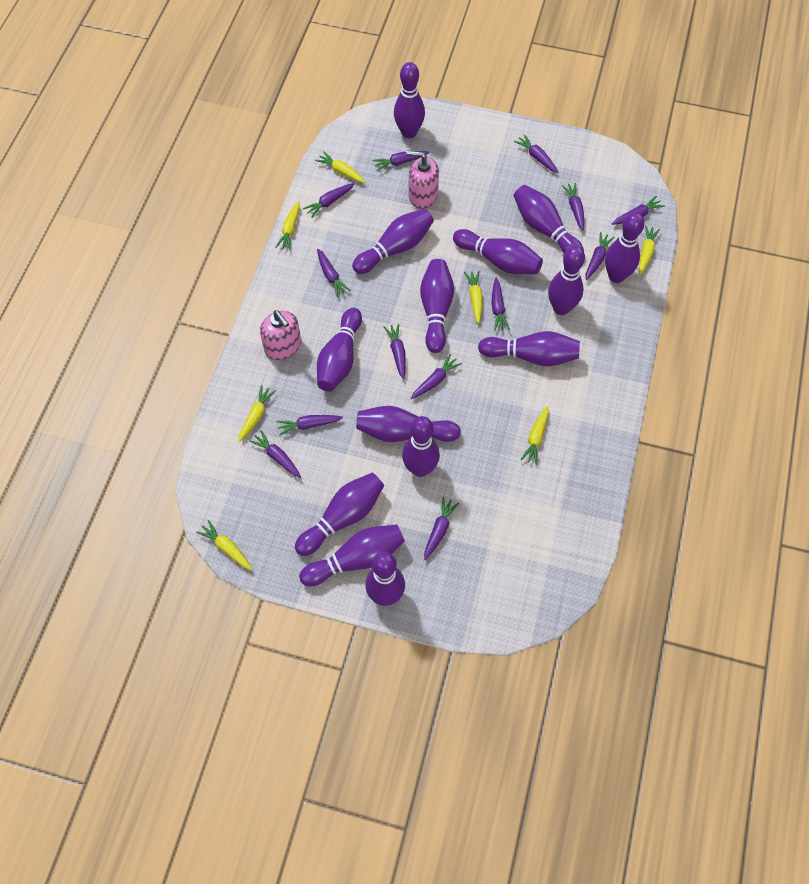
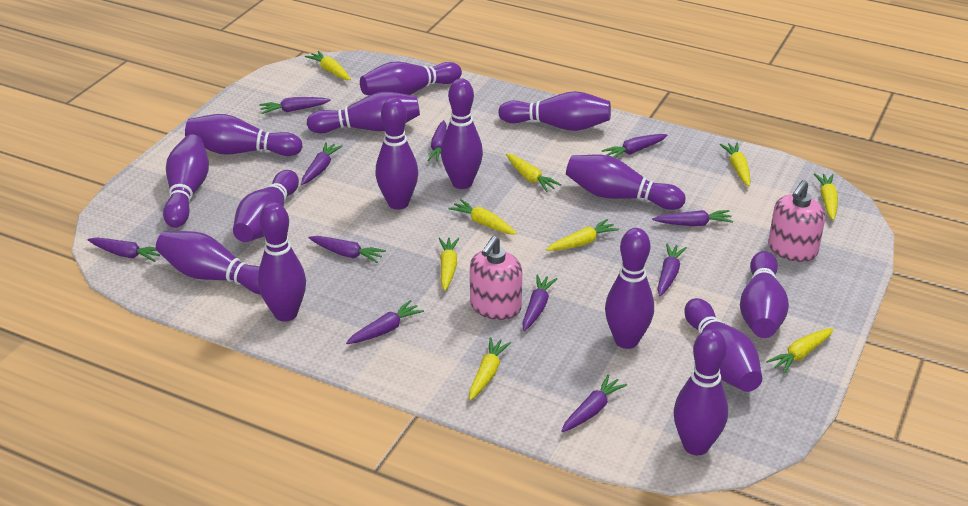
purple bowling pin: [295,473,384,556] [299,524,405,586] [317,308,362,392] [352,209,434,274] [356,406,461,442] [365,552,405,606] [394,62,425,138] [402,416,440,477] [420,259,454,353] [453,229,543,274] [478,331,580,366] [514,185,584,254] [548,246,585,315] [605,212,645,283] = 14 -> [156,231,261,295] [163,134,209,228] [185,114,303,156] [233,170,299,242] [258,202,306,322] [307,92,420,133] [360,62,462,96] [375,97,418,210] [441,78,483,189] [498,91,611,131] [566,155,685,210] [605,228,654,349] [674,329,728,455] [684,298,762,392] [740,251,789,338] = 15
purple carrot: [249,430,301,478] [276,415,343,436] [303,183,354,218] [317,249,351,297] [372,151,430,171] [384,323,406,379] [411,354,462,399] [424,497,459,560] [491,278,510,331] [514,134,558,173] [562,183,584,231] [586,232,615,280] [612,196,665,225] = 13 -> [87,237,160,262] [259,97,331,114] [301,142,343,185] [309,236,386,263] [346,300,424,344] [427,120,447,162] [522,274,557,331] [561,374,627,432] [602,134,668,158] [652,210,733,226] [657,244,687,296] = 11
yellow carrot: [196,520,252,570] [238,385,276,442] [275,201,300,250] [315,151,366,183] [464,271,483,324] [520,406,549,465] [639,225,660,275] = 7 -> [305,51,351,80] [439,238,459,291] [448,199,517,235] [469,337,511,400] [506,153,561,192] [546,219,619,251] [720,142,750,186] [766,328,834,374] [814,173,838,220] = 9

